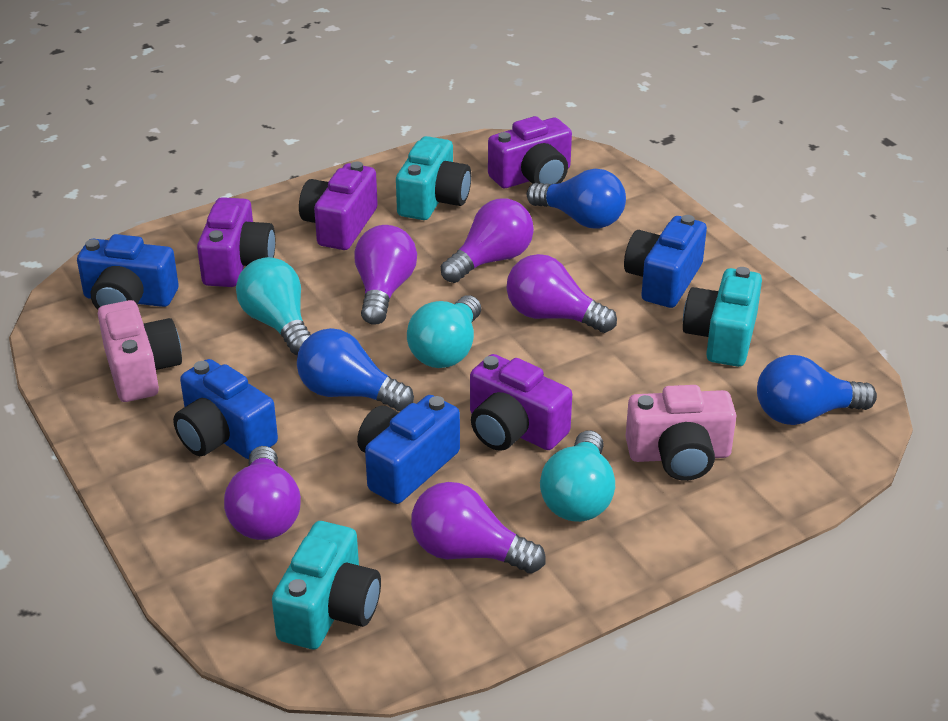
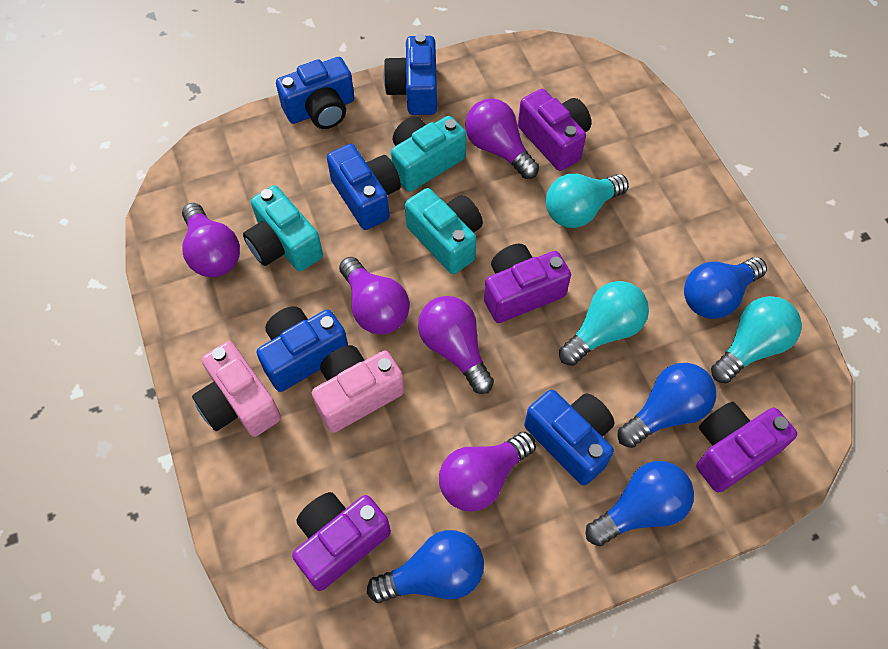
blue camera: [77,234,179,309] [173,359,278,459] [357,395,460,504] [624,215,707,308] = 4 -> [256,306,348,392] [276,57,355,129] [327,144,401,230] [383,34,437,115] [524,389,614,486] = 5
blue light bulb: [297,328,414,411] [527,169,626,229] [757,355,877,425] = 3 -> [367,530,484,603] [586,461,694,546] [618,363,716,448] [684,257,767,319] = 4

